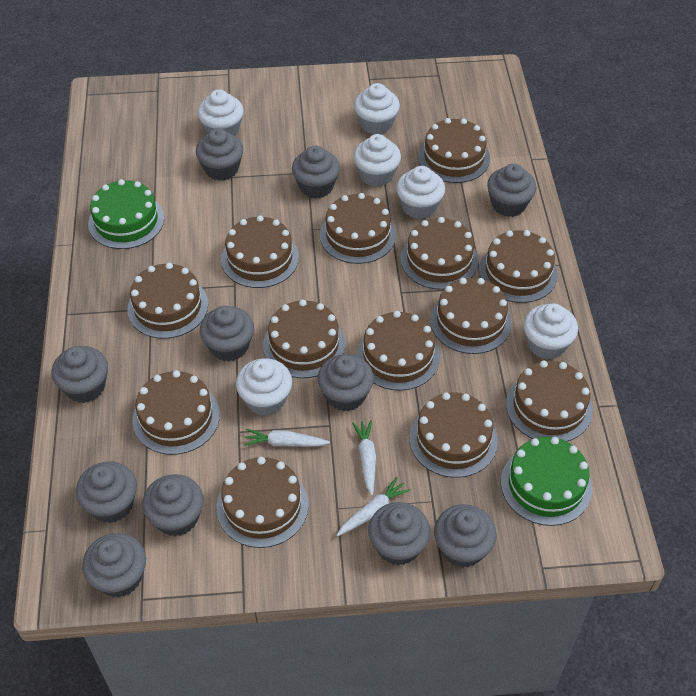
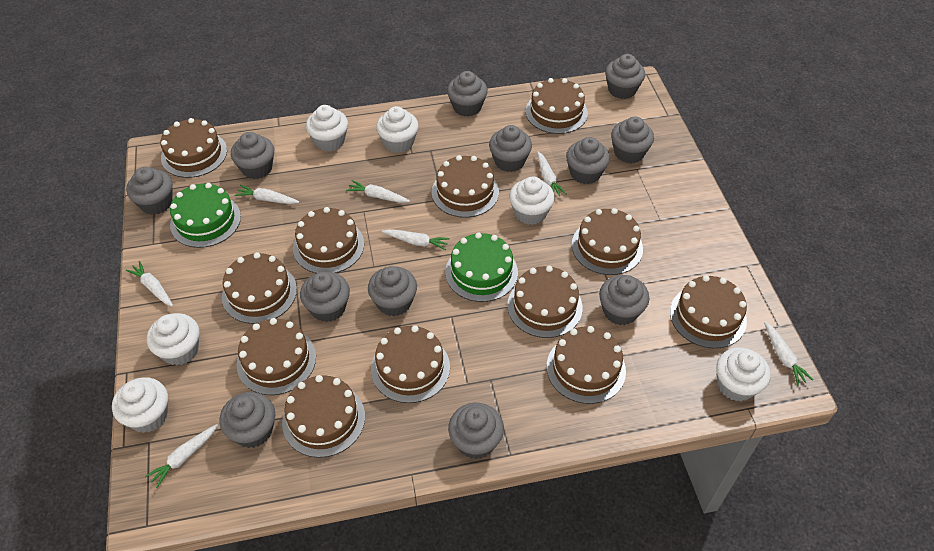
brown cake: [127,263,208,339] [132,370,220,455] [217,457,309,548] [221,215,299,288] [263,299,345,378] [320,193,396,264] [357,311,440,391] [401,217,478,290] [410,392,498,478] [418,118,490,183] [430,278,512,354] [479,230,558,303] [506,360,593,441] = 13 -> [160,118,227,178] [222,252,297,324] [237,318,316,395] [282,375,365,458] [293,207,364,273] [371,325,450,403] [432,155,499,218] [507,266,583,338] [525,78,588,134] [546,326,626,404] [572,208,643,275] [670,275,747,348] = 12
grey cupcake: [52,346,108,403] [76,462,137,523] [82,533,146,598] [142,474,204,536] [196,128,243,181] [200,305,254,362] [292,146,340,199] [318,354,374,411] [368,502,430,565] [434,504,497,568] [487,164,536,217] = 11 -> [126,167,173,215] [220,392,275,448] [231,132,274,179] [300,272,350,322] [368,266,417,316] [447,71,488,117] [448,403,504,459] [489,125,532,172] [566,137,610,184] [599,275,649,325] [605,54,645,99] [611,116,654,163] = 12
white carrot: [244,429,330,447] [336,477,411,536] [352,420,376,496] = 3 -> [126,261,173,306] [145,424,218,488] [235,185,299,204] [346,180,410,203] [382,229,450,251] [537,151,567,196] [764,322,813,386] = 7

